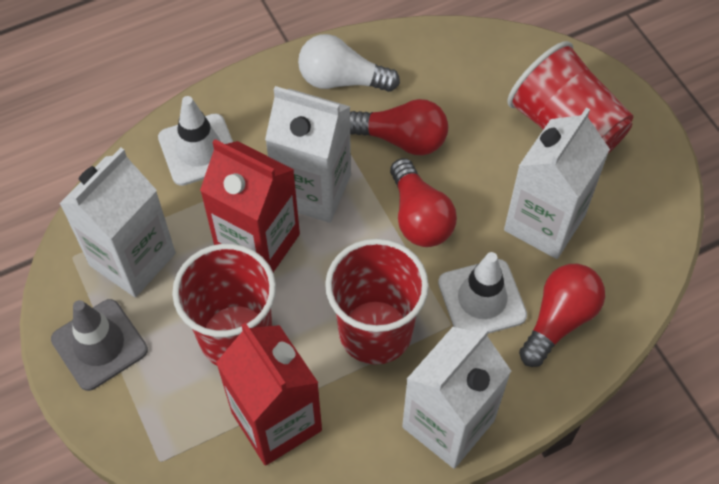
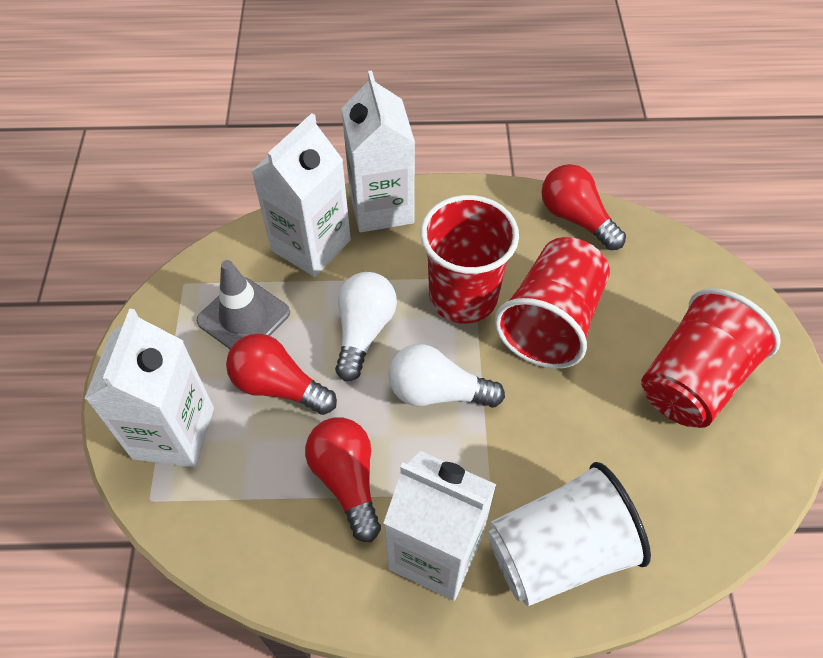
red carton: [200,139,300,272] [216,322,322,466] = 2 -> none = 0
white cup: none = 0 -> [488,462,651,606] = 1
white light bulb: [298,34,400,92] = 1 -> [335,272,397,381] [388,344,505,408] = 2
white traffic cone: [158,96,233,186] [438,252,527,334] = 2 -> none = 0

